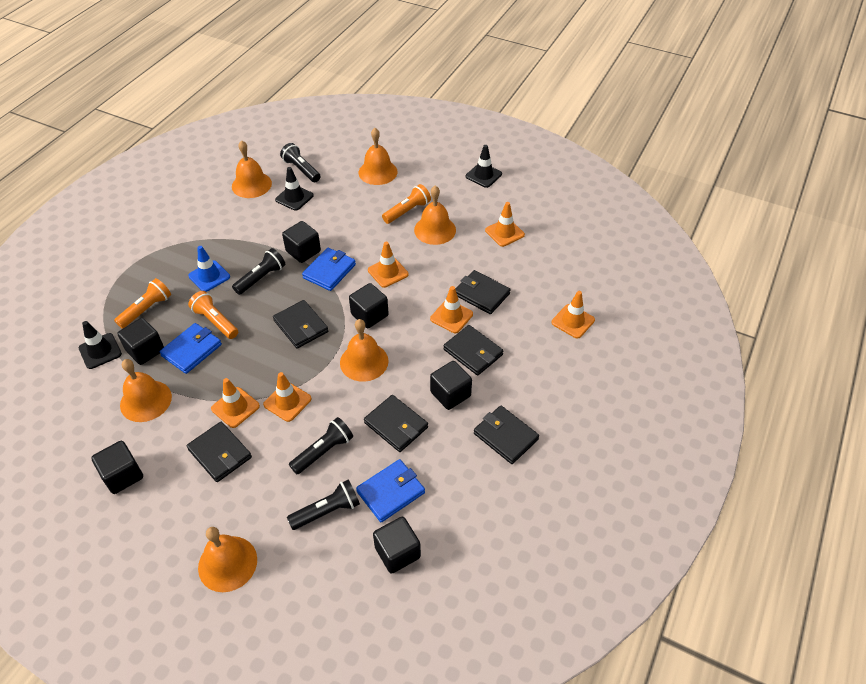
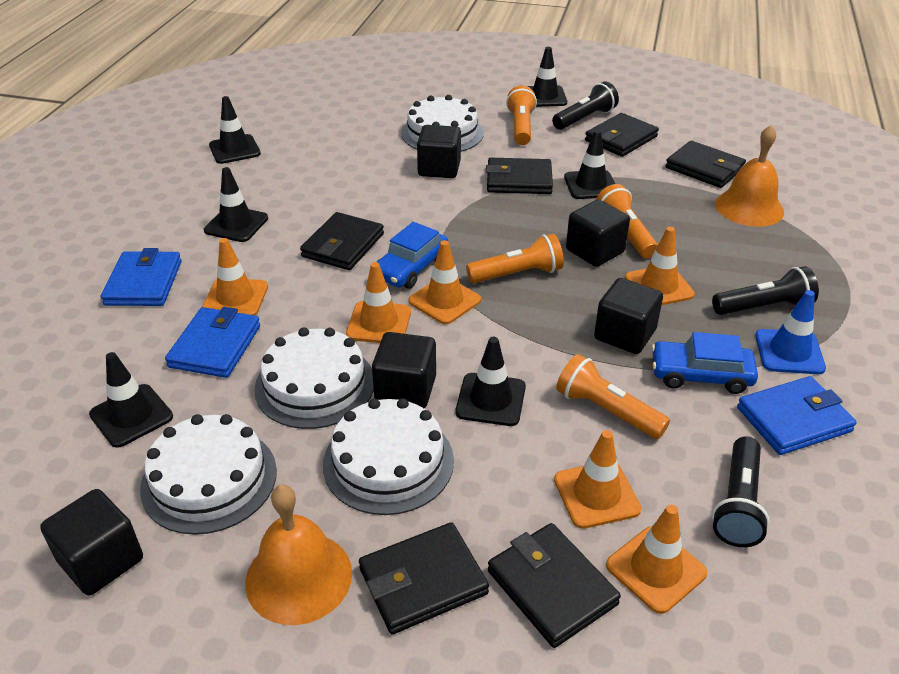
black cube: [91,441,143,494] [117,318,164,365] [282,221,321,263] [349,283,389,328] [373,517,421,574] [430,361,472,410] = 6 -> [40,489,143,595] [372,332,436,408] [417,125,461,178] [566,200,630,267] [594,278,663,354] = 5
black flashlight: [232,248,285,295] [280,143,321,182] [287,479,360,530] [289,417,353,474] = 4 -> [552,82,619,130] [712,266,819,315] [712,436,770,547] = 3
black traffic cone: [79,321,122,369] [275,167,314,211] [466,145,502,188] = 3 -> [89,352,173,448] [204,167,268,242] [209,96,261,164] [456,337,526,426] [527,47,567,107] [564,130,615,199] = 6
blue car: none = 0 -> [377,222,448,289] [651,332,758,394] = 2
orange bell: [120,359,172,422] [198,527,257,592] [232,140,272,198] [340,319,388,382] [359,128,398,185] [414,186,456,245] = 6 -> [245,485,352,625] [715,125,784,227] = 2
orange flashlight: [114,278,171,329] [188,291,238,339] [382,184,431,224] = 3 -> [466,234,564,283] [506,86,537,145] [556,354,670,439] [596,184,658,258] = 4
white cake: none = 0 -> [140,414,277,535] [254,327,374,429] [323,398,454,515] [401,95,484,152] = 4

